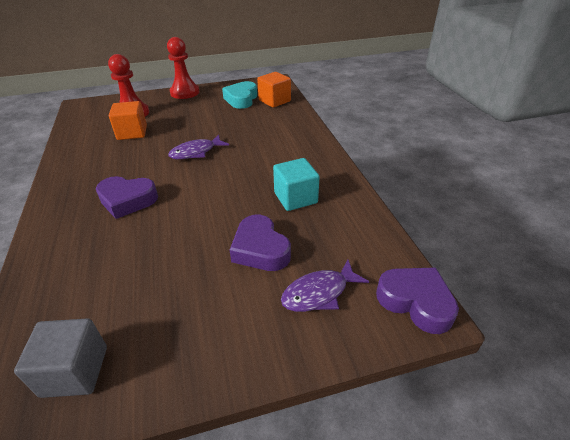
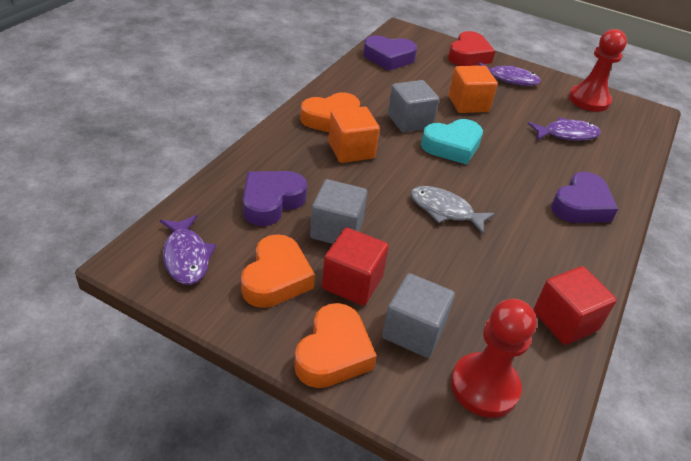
grey cube: [14,318,107,398] = 1 -> [310,179,367,244] [382,273,455,358] [388,80,439,133] = 3
grey fish: none = 0 -> [410,186,495,234] = 1
orange heart: none = 0 -> [241,234,315,308] [294,303,377,388] [300,92,360,132] = 3
purple fish: [168,134,229,159] [281,259,369,312] = 2 -> [160,215,216,285] [478,62,541,86] [528,117,601,141] = 3
red cube: none = 0 -> [322,228,389,306] [533,266,617,345] = 2
red heart: none = 0 -> [448,31,495,66] = 1
turquoise cube: [273,158,319,211] = 1 -> none = 0

